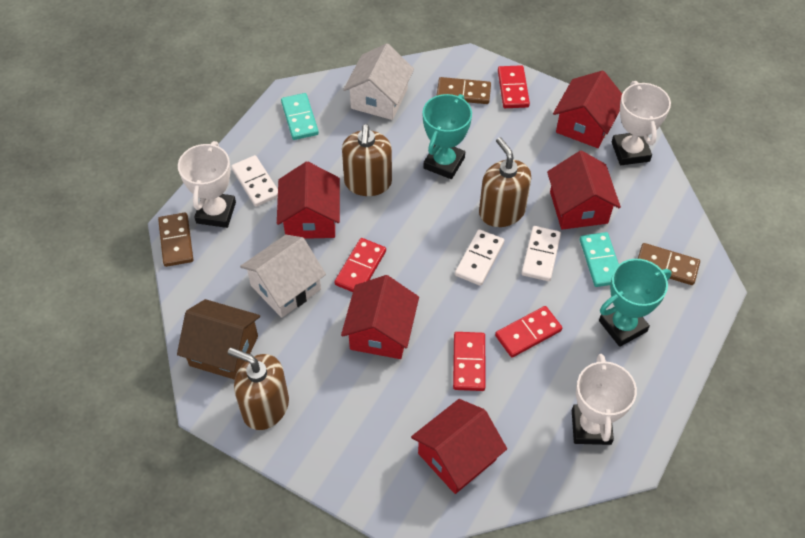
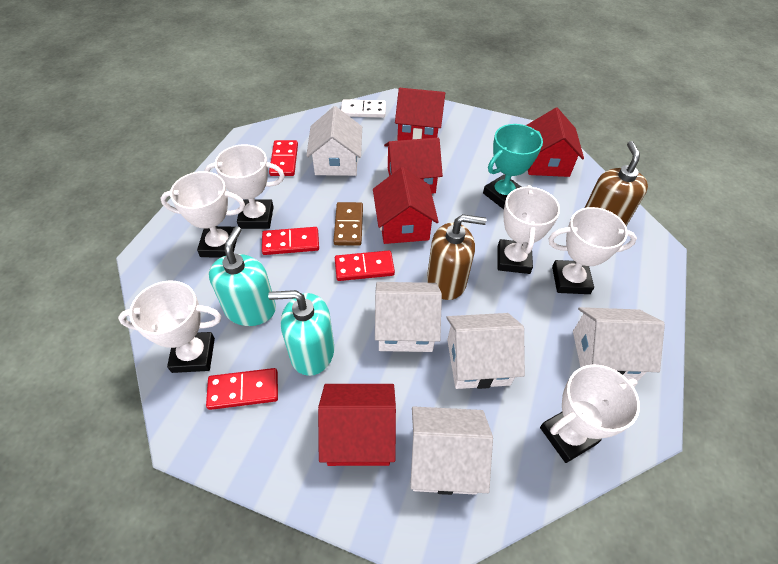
brown domino: [158,213,193,267] [437,77,491,104] [638,243,700,285] = 3 -> [334,202,363,246] = 1
brown house: [177,299,260,380] = 1 -> none = 0
brown soap dispenser: [228,348,289,430] [342,124,392,196] [479,137,531,227] = 3 -> [427,214,486,300] [585,141,648,226] = 2
turquoise domino: [281,93,319,140] [580,232,619,287] = 2 -> none = 0
turquoise soap dispenser: none = 0 -> [209,226,276,326] [268,290,334,376] = 2
turquoise trophy: [423,94,472,179] [599,259,672,347] = 2 -> [483,124,543,209] = 1
white domino: [231,155,278,207] [455,229,504,286] [522,226,561,281] = 3 -> [341,99,386,118] = 1
white house: [240,235,326,318] [343,43,414,120] = 2 -> [306,106,362,176] [375,282,442,352] [410,406,493,495] [446,313,525,389] [573,307,665,381] = 5
white trophy: [178,141,236,228] [572,354,637,445] [612,81,671,165] = 3 -> [118,281,221,373] [160,171,245,258] [204,144,285,229] [498,185,560,274] [540,364,640,463] [548,207,637,294] = 6

